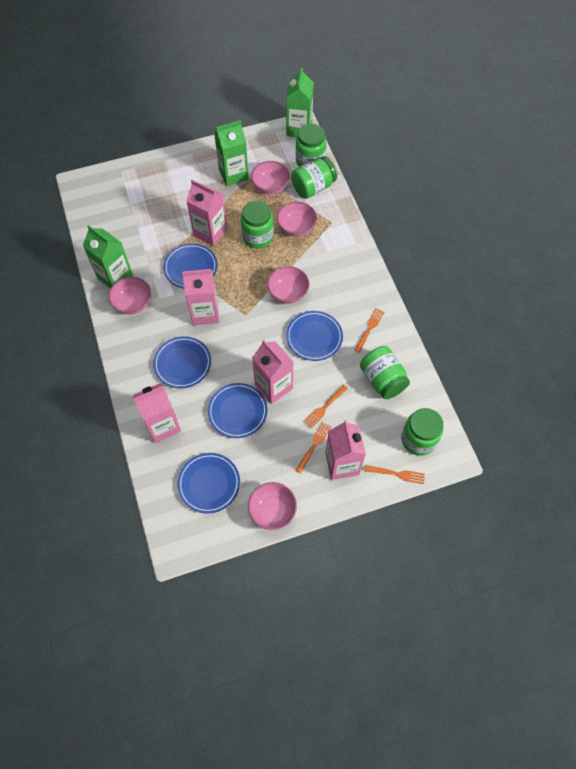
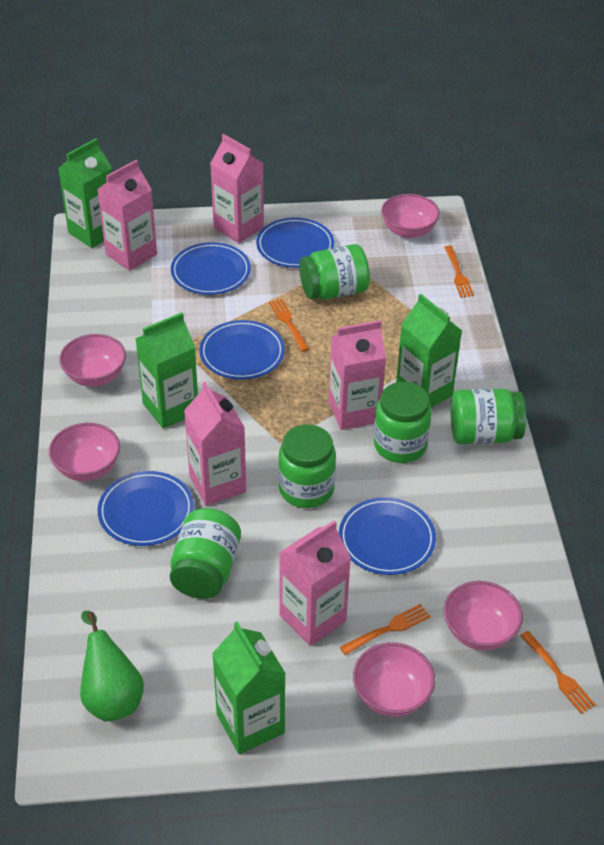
green carton: [83,225,133,288] [214,120,249,186] [286,67,314,137] = 3 -> [58,138,112,248] [135,312,198,429] [212,622,286,754] [396,294,462,408] = 4
green pear: none = 0 -> [80,611,144,721] = 1

